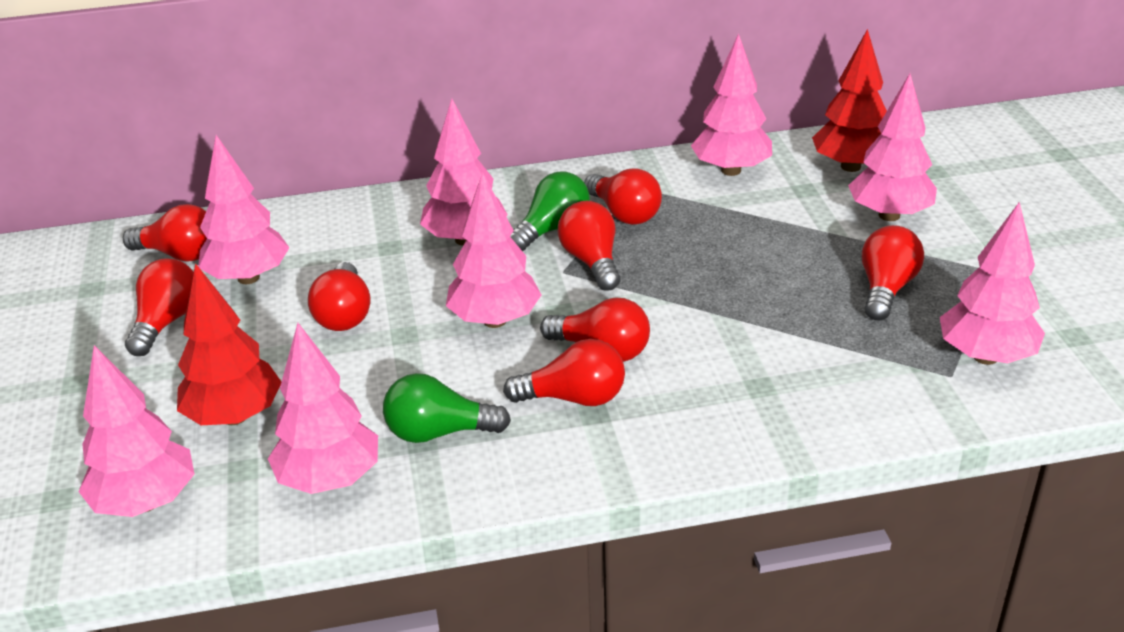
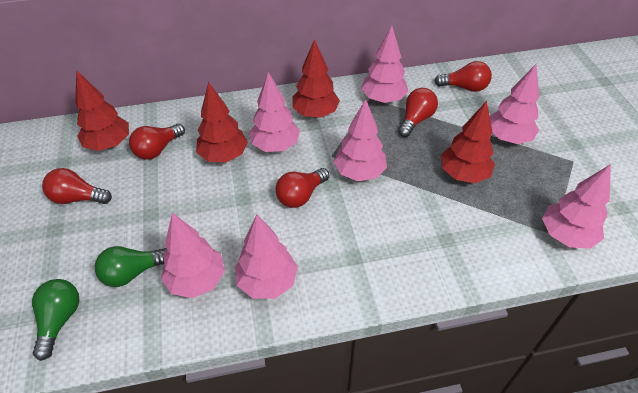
pink tree: [78,345,194,517] [198,135,290,284] [268,323,378,494] [420,99,508,246] [446,172,541,328] [691,34,772,176] [848,74,937,221] [940,202,1045,365] = 8 -> [161,213,225,298] [235,215,298,299] [249,72,300,152] [333,99,387,181] [361,26,408,103] [490,64,539,144] [542,164,611,249] = 7
red light bulb: [123,204,207,262] [125,258,194,356] [308,262,370,331] [503,339,625,406] [540,298,650,362] [558,201,620,291] [584,168,662,225] [862,225,924,320] = 8 -> [42,168,112,204] [129,124,185,159] [276,168,329,208] [398,88,438,137] [434,61,492,92] = 5
red tree: [177,263,281,425] [812,29,887,172] = 2 -> [75,70,129,151] [196,82,248,163] [292,39,340,118] [441,101,495,183] = 4

